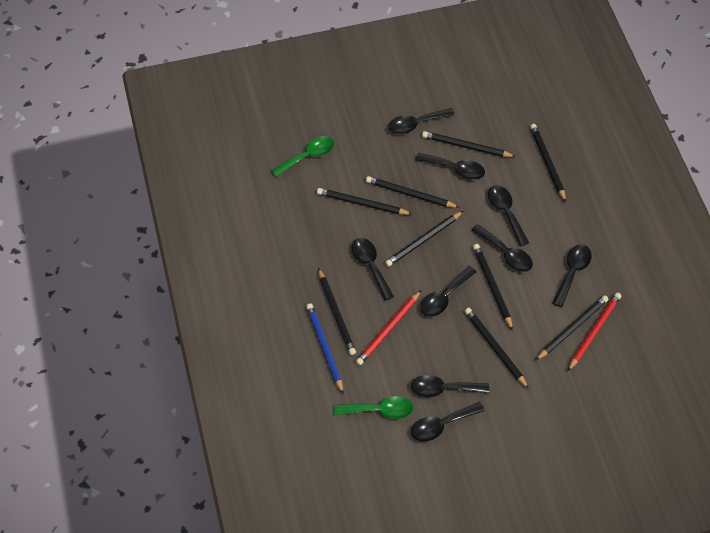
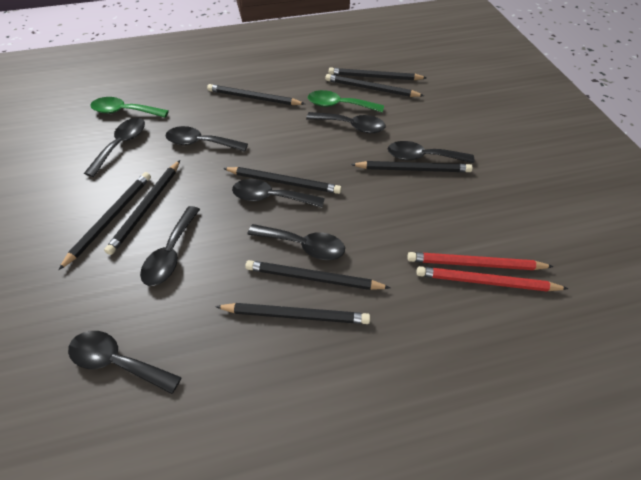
black spoon: [352,238,394,301] [388,108,455,134] [411,375,489,397] [411,402,485,442] [415,153,485,180] [420,266,476,317] [472,224,533,272] [488,185,529,246] [553,244,592,307] = 9 -> [68,331,182,394] [84,118,145,177] [140,206,200,286] [165,126,248,152] [232,179,325,208] [248,224,345,260] [306,112,385,133] [388,141,474,163] = 8
blue pencil: [306,303,343,393] = 1 -> none = 0

